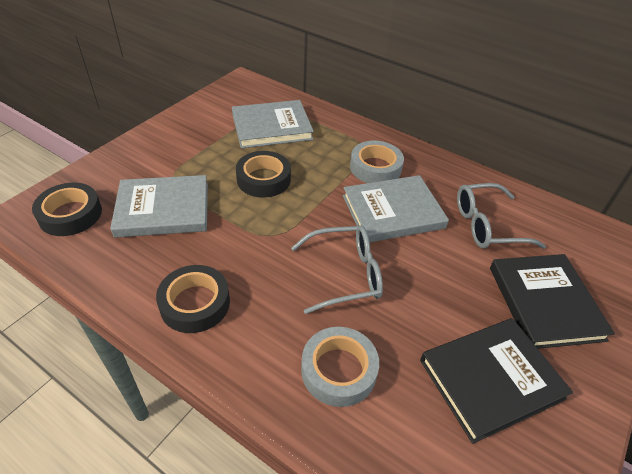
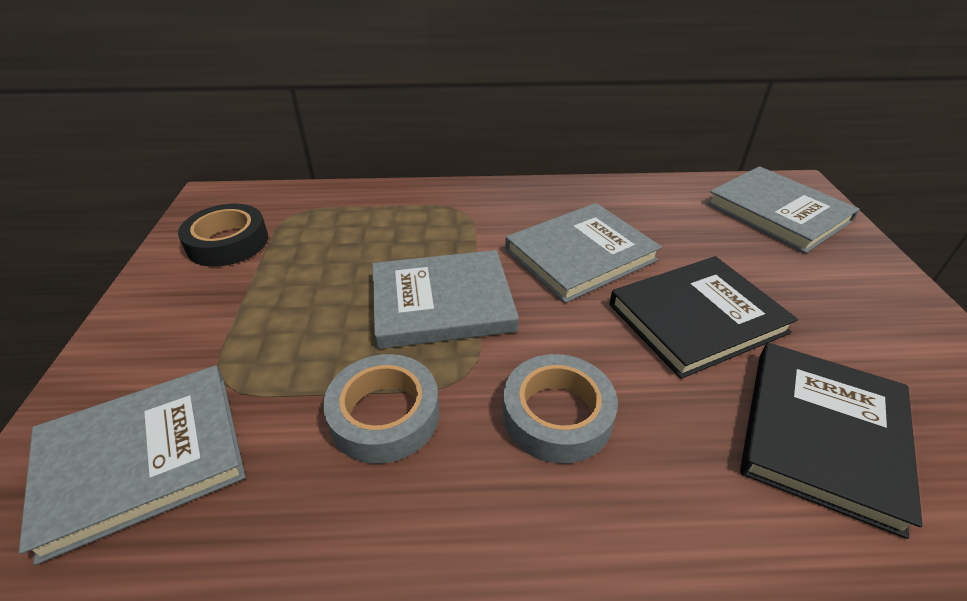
black tape: [32,183,102,236] [156,265,230,333] [236,151,291,198] = 3 -> [178,204,268,267] = 1
grey book: [110,175,208,238] [232,100,314,148] [343,175,449,242] = 3 -> [19,365,246,565] [372,250,519,349] [505,203,662,303] [706,166,860,253] = 4
grey glasses: [291,225,383,314] [457,183,546,249] = 2 -> none = 0

